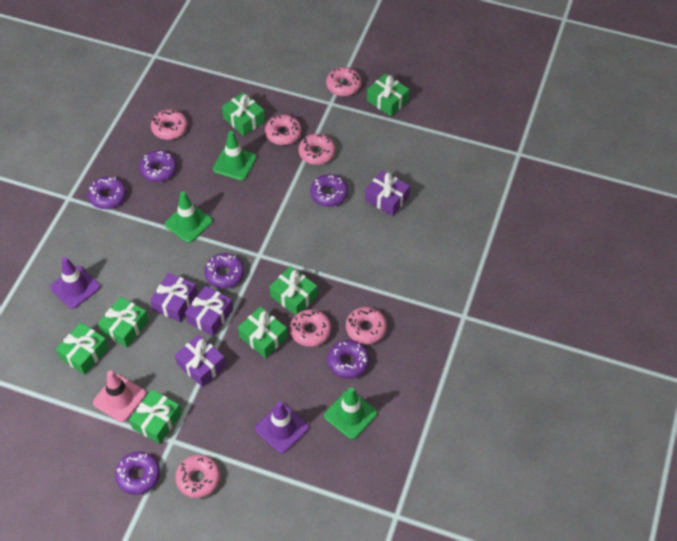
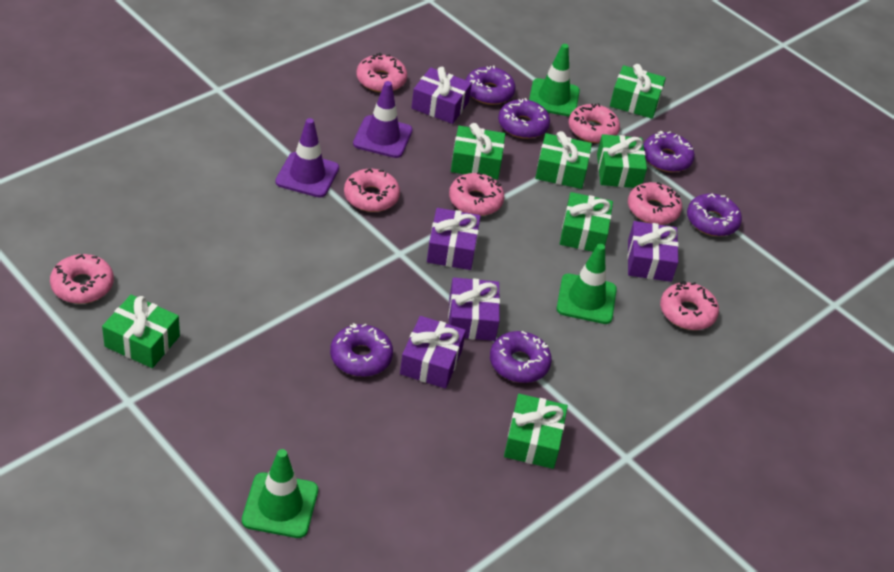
pink traffic cone: [93,371,146,422] = 1 -> none = 0
purple gift: [150,273,198,322] [175,334,226,387] [185,286,233,336] [365,170,410,216] = 4 -> [400,316,466,389] [411,67,472,124] [427,208,481,270] [448,277,500,341] [627,221,679,282] = 5

